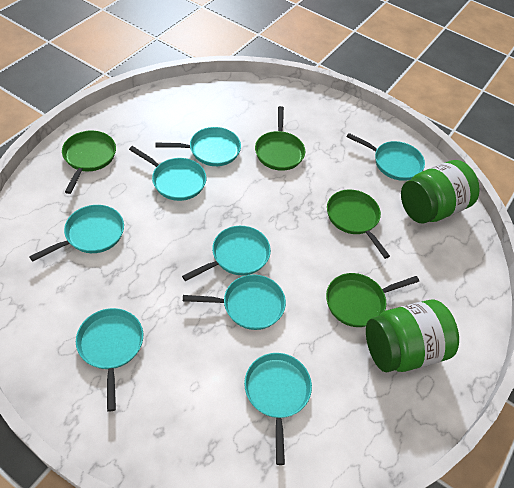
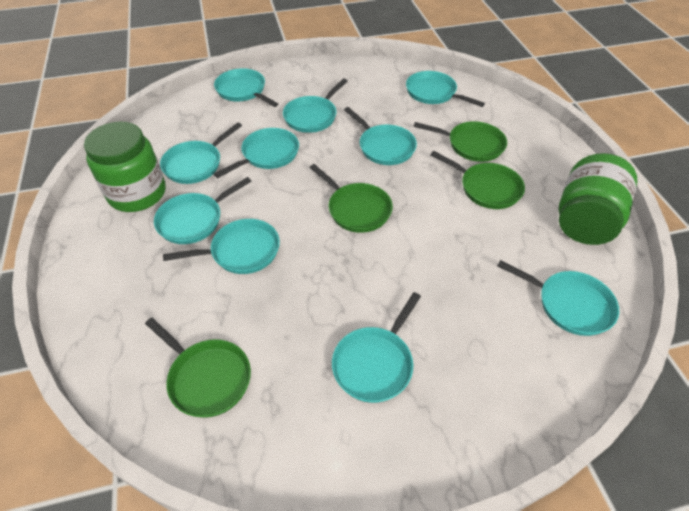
turquoise pan: [29,205,124,262] [76,308,143,412] [129,146,206,201] [156,127,241,166] [182,226,271,281] [183,275,286,330] [244,353,312,465] [347,133,425,181] = 8 -> [154,177,251,244] [160,122,242,184] [163,219,280,274] [214,68,278,107] [214,128,299,178] [283,79,347,133] [332,292,421,403] [344,107,417,165] [406,71,485,107] [497,260,619,336] = 10

